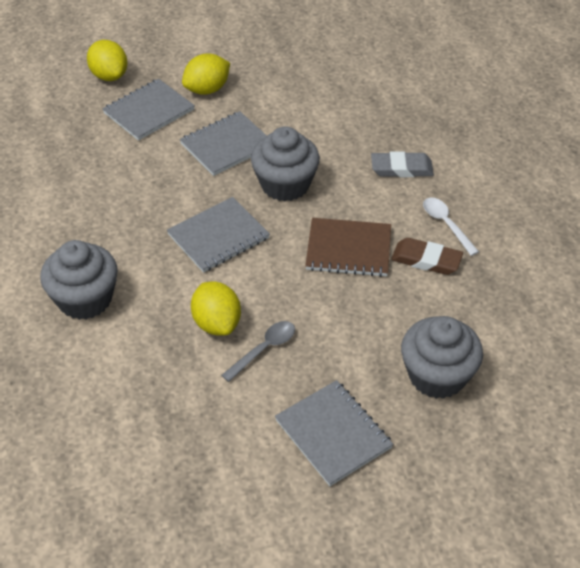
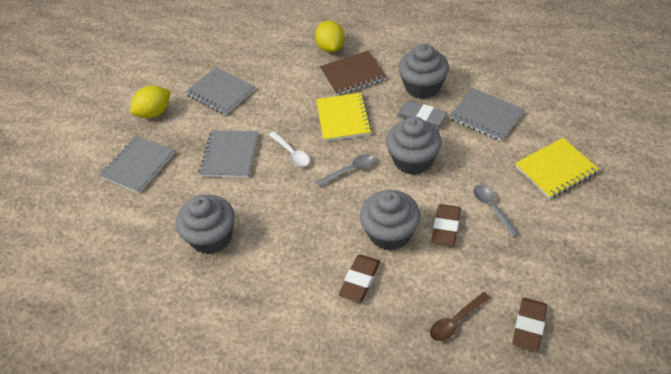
brown eraser: [391,238,463,275] = 1 -> [339,255,380,303] [431,204,461,246] [513,298,547,352] = 3
brown spoon: none = 0 -> [430,292,490,341] = 1
grey cupcake: [40,240,118,320] [251,126,320,201] [401,316,483,399] = 3 -> [176,195,235,254] [360,190,420,251] [386,117,442,175] [398,44,449,99] = 4
grey spoon: [221,321,295,382] = 1 -> [316,154,375,187] [474,185,519,237] = 2
yellow lemon: [87,40,128,81] [182,53,230,95] [191,282,241,336] = 3 -> [130,86,171,118] [315,21,345,53] = 2
yellow notebook: none = 0 -> [316,92,372,142] [515,138,599,199] = 2

